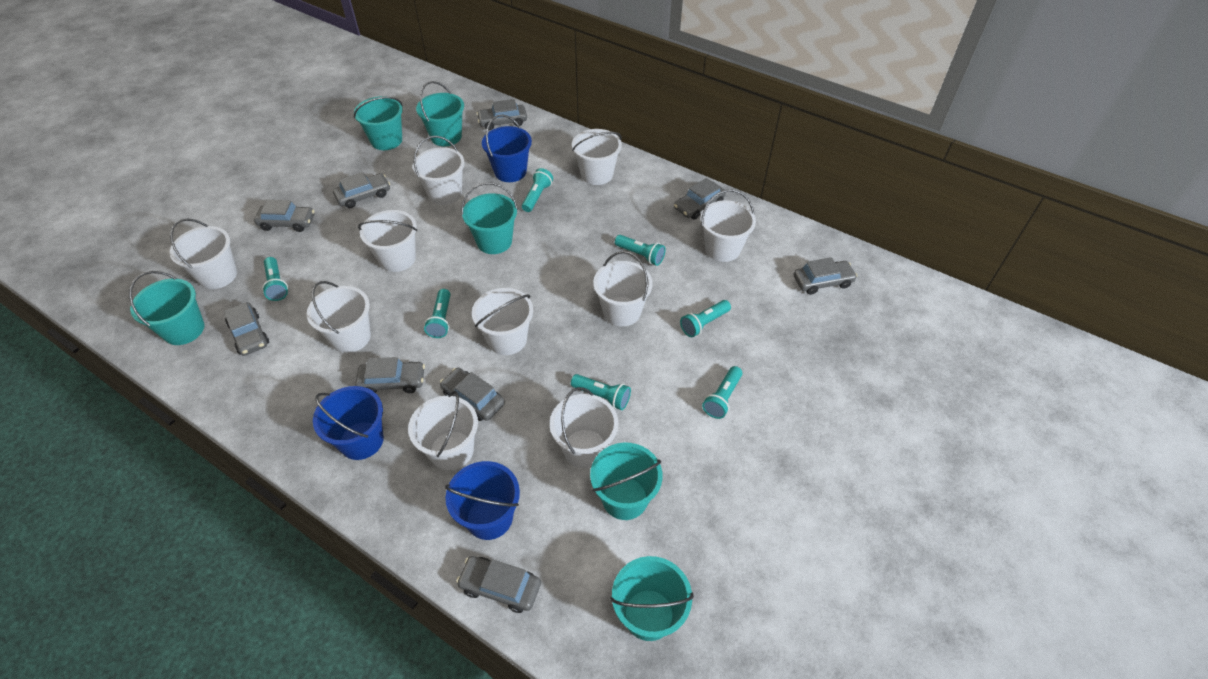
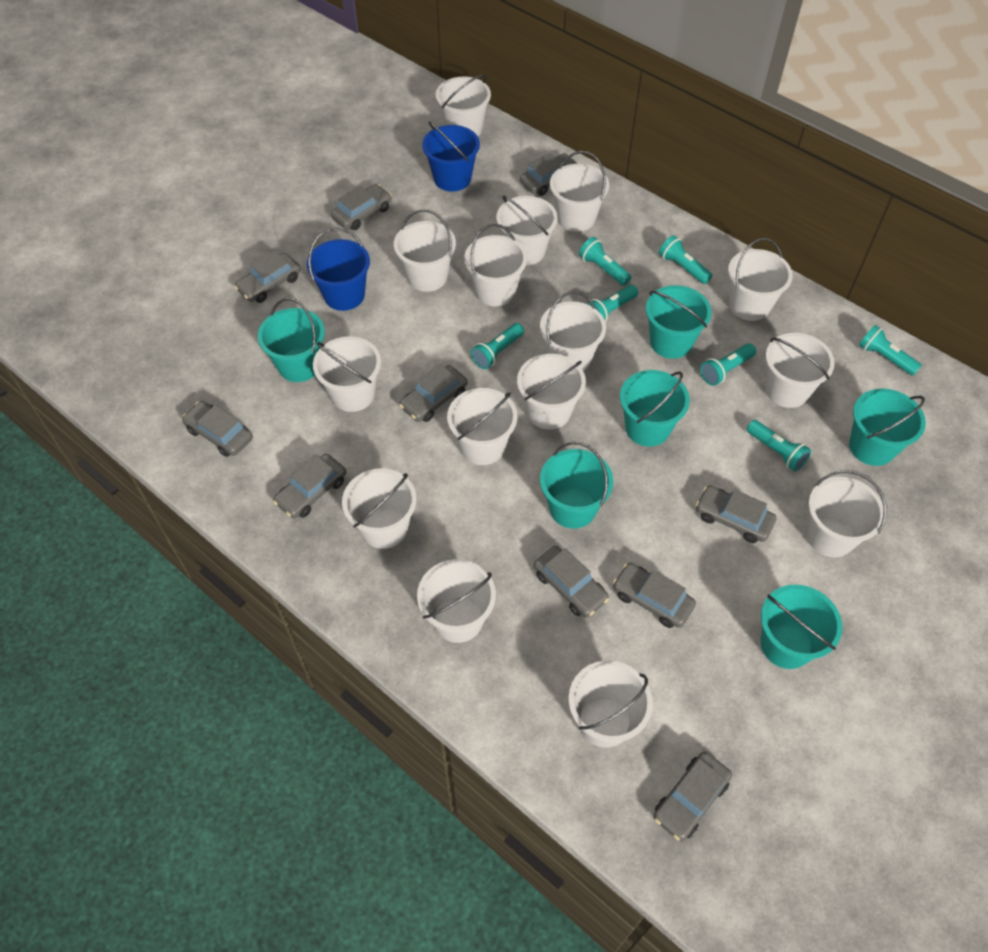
blue bucket: [313,386,384,460] [445,461,520,540] [482,114,532,182] = 3 -> [307,228,370,311] [422,122,480,192] = 2
grey car: [224,302,269,356] [254,200,314,232] [333,172,390,208] [355,357,425,393] [440,368,505,421] [456,556,541,613] [477,99,527,130] [674,178,726,219] [794,257,857,295] = 9 -> [182,401,253,457] [234,250,301,303] [273,454,346,519] [331,184,391,230] [399,364,468,422] [520,153,579,196] [534,546,609,618] [613,563,696,628] [653,752,732,841] [696,486,777,543] = 10
white bucket: [170,218,237,289] [307,281,371,353] [358,210,417,272] [408,391,478,470] [413,136,465,205] [472,288,533,355] [550,387,618,468] [572,129,622,185] [593,251,653,326] [700,190,756,262] = 10 -> [313,336,381,412] [342,468,416,549] [394,209,456,292] [417,559,496,643] [436,74,491,136] [447,388,517,465] [464,224,527,306] [496,196,558,265] [517,354,586,430] [540,291,606,372] [550,151,609,232] [568,661,653,747] [728,238,793,321] [765,333,835,408] [806,470,887,557] = 15

